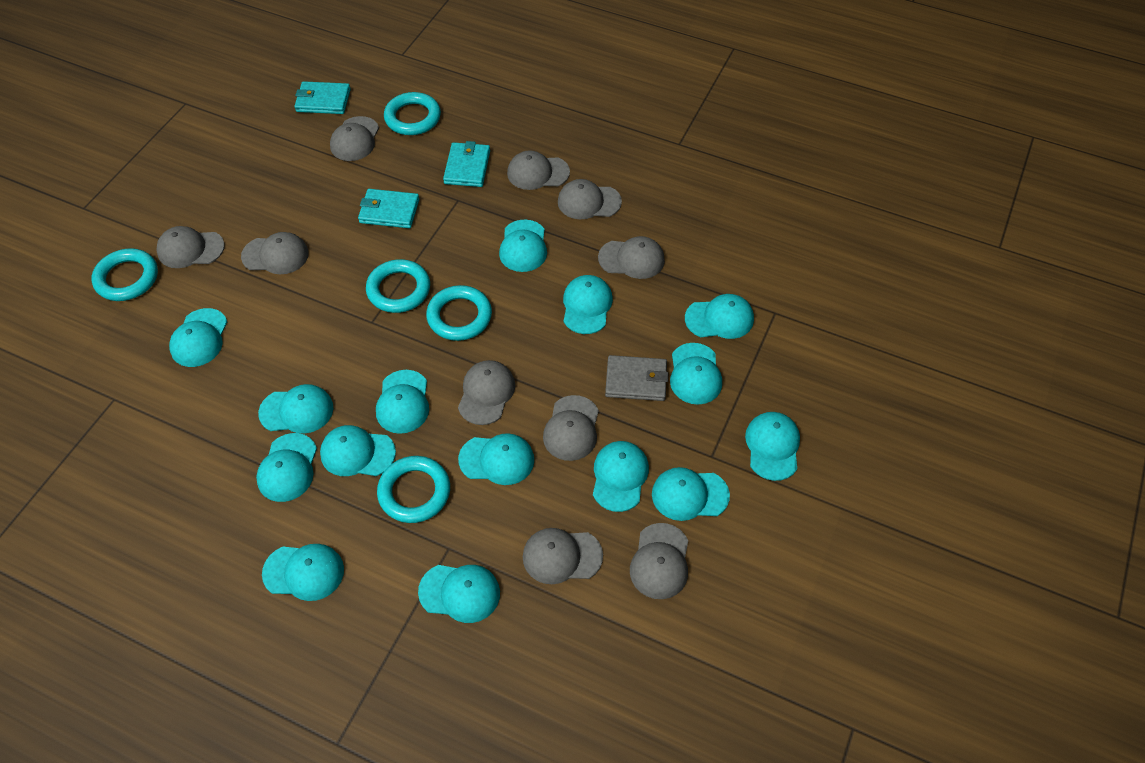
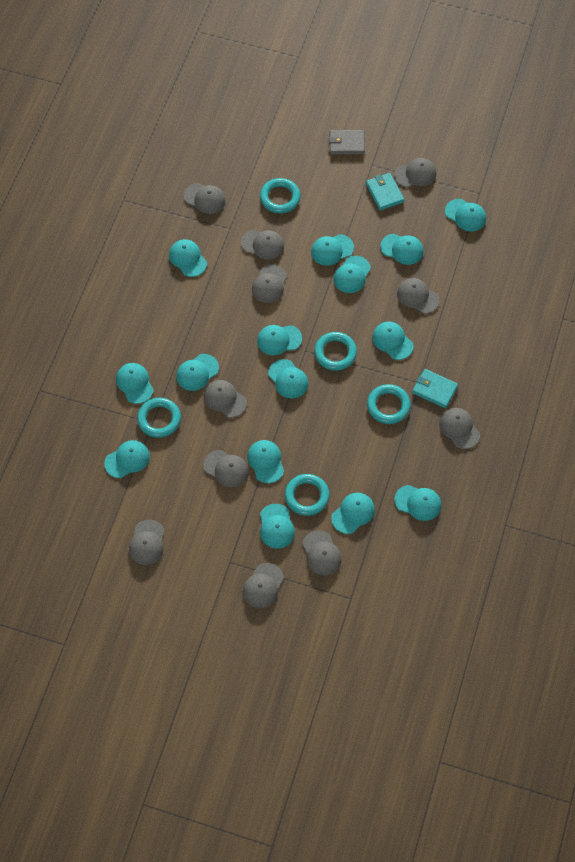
grey cap: [156,226,225,268] [241,232,309,274] [330,116,379,161] [458,360,515,425] [507,150,570,190] [523,528,603,584] [543,395,599,461] [558,179,622,219] [598,236,665,279] [630,523,688,599] = 10 -> [129,520,164,565] [184,183,226,214] [203,450,249,487] [204,380,247,418] [241,230,284,260] [243,563,284,608] [252,265,287,303] [302,530,342,575] [394,158,437,187] [397,278,440,314] [439,408,480,449] = 11
turquoise wallet: [294,81,351,114] [358,189,419,228] [443,141,490,187] = 3 -> [366,173,405,211] [412,369,458,408] = 2

